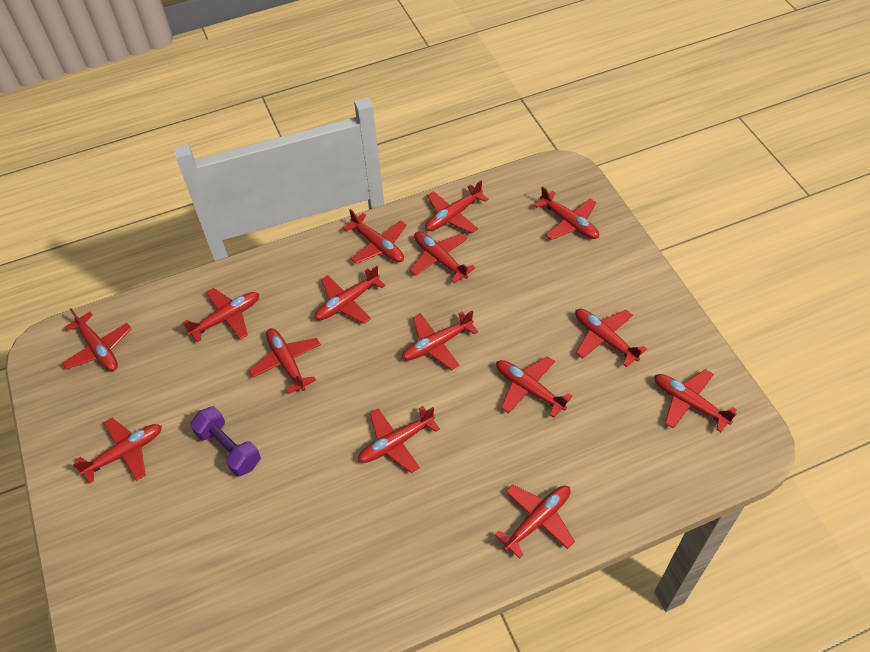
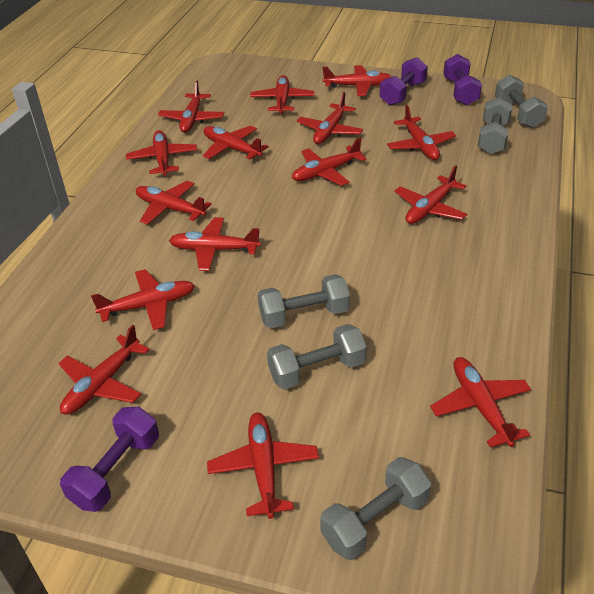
grey dumbbell: none = 0 -> [258,274,350,328] [267,324,367,390] [320,457,431,560] [478,97,513,154] [495,74,548,128] = 5
purple dumbbell: [190,406,261,476] = 1 -> [60,407,159,512] [380,57,428,106] [443,54,482,105] = 3

